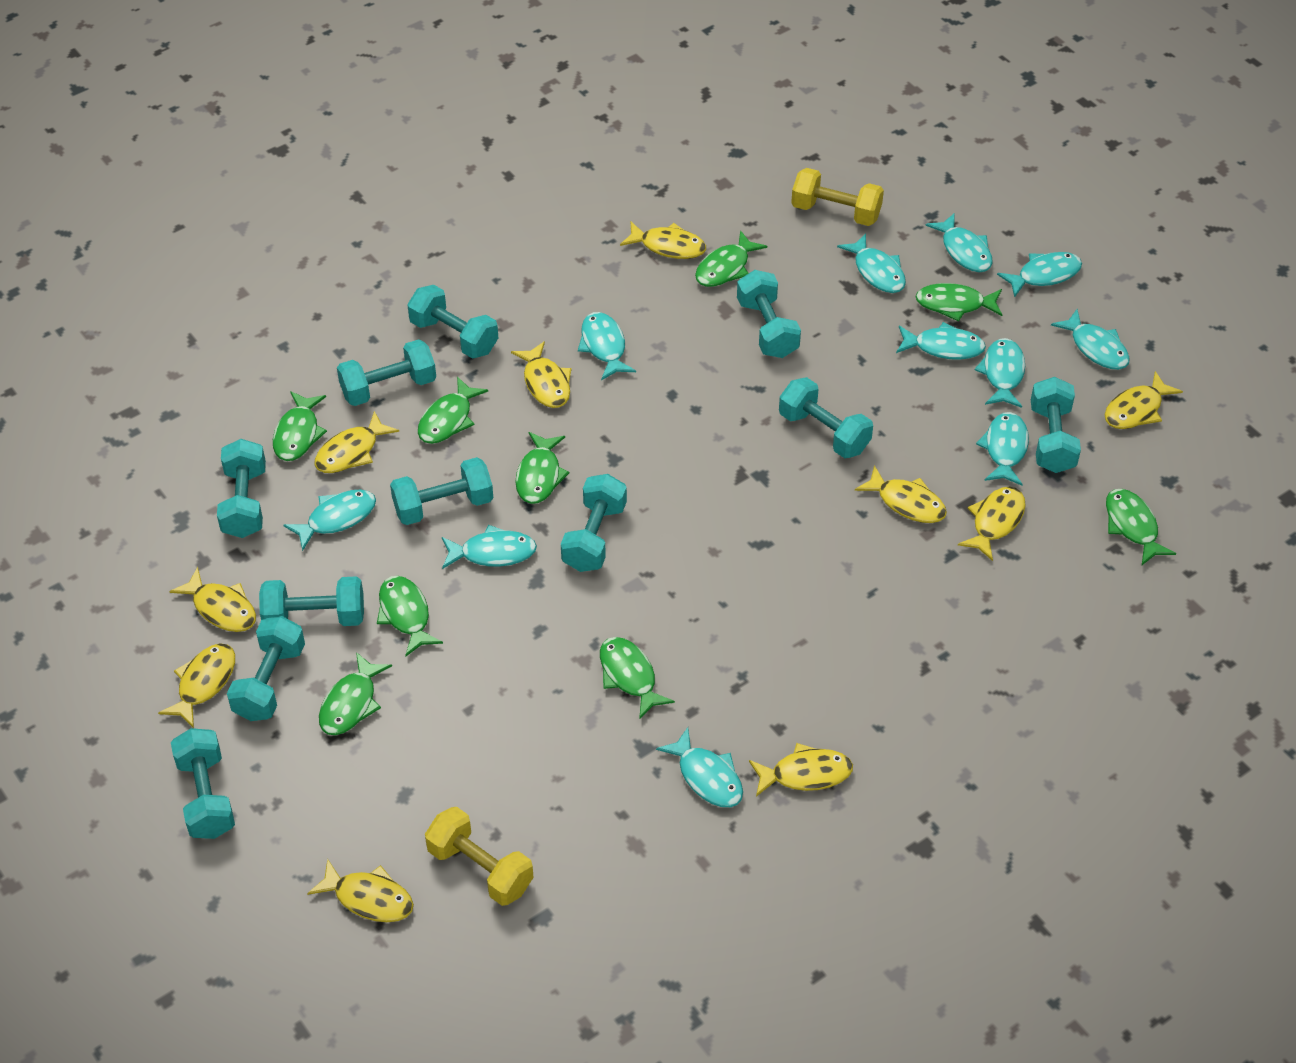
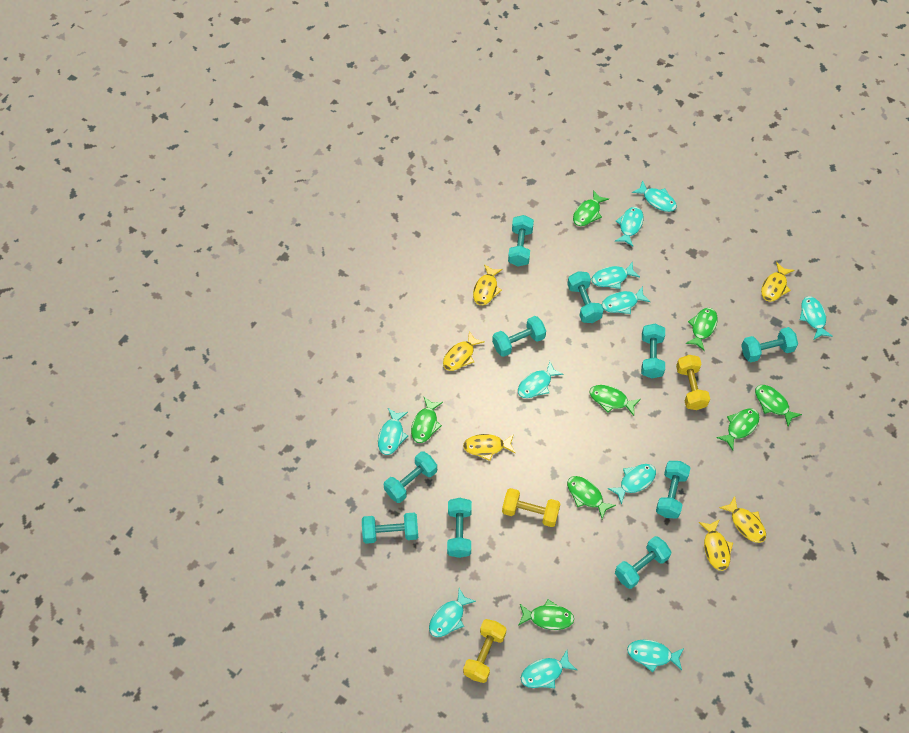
green fish: [273,391,327,461] [319,652,392,735] [377,576,443,656] [418,377,488,444] [515,432,570,504] [600,637,675,720] [695,230,767,287] [915,283,1003,322] [1106,489,1176,565] = 9 -> [411,396,443,443] [518,599,574,630] [567,476,616,519] [573,190,609,226] [589,385,641,416] [685,308,718,351] [716,408,759,450] [755,385,802,426] = 8
turquoise dumbbell: [171,728,235,839] [217,439,266,538] [227,616,305,721] [259,576,364,626] [337,339,436,406] [390,457,493,525] [407,285,498,359] [561,474,627,572] [737,270,801,358] [779,377,873,458] [1031,377,1081,473] = 11 -> [362,513,418,544] [384,451,437,503] [447,498,472,558] [492,316,546,357] [508,215,534,266] [567,271,603,323] [615,536,671,589] [641,324,665,378] [656,461,690,519] [741,327,798,362] = 10
yellow dumbbell: [425,807,534,906] [791,168,884,226] = 2 -> [463,619,507,683] [502,488,560,527] [676,355,710,410] = 3
yellow fish: [158,643,235,728] [169,567,256,632] [307,858,414,922] [315,411,399,473] [511,341,571,408] [620,221,706,259] [749,743,853,797] [855,465,947,523] [958,487,1026,561] [1105,371,1183,429] = 10 -> [443,331,485,371] [463,434,516,461] [473,264,503,305] [699,519,733,571] [719,496,766,543] [761,262,794,302] = 6

